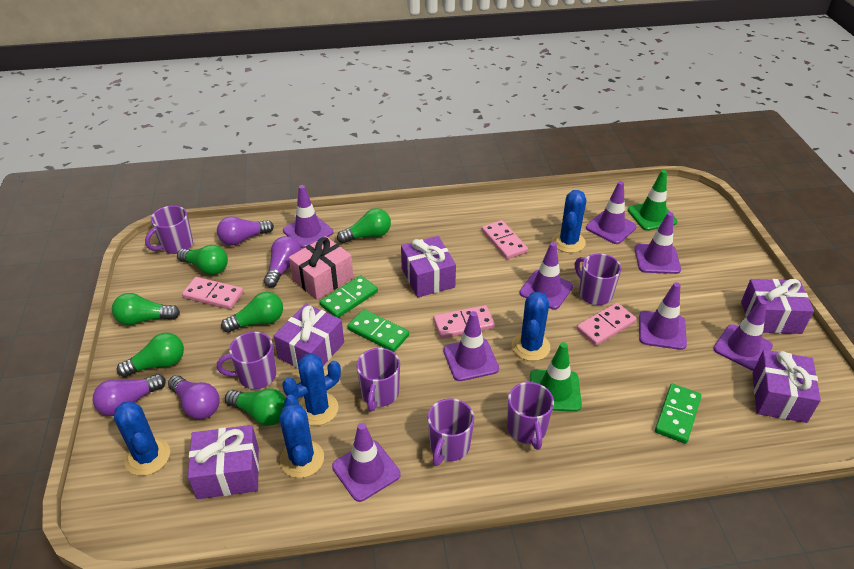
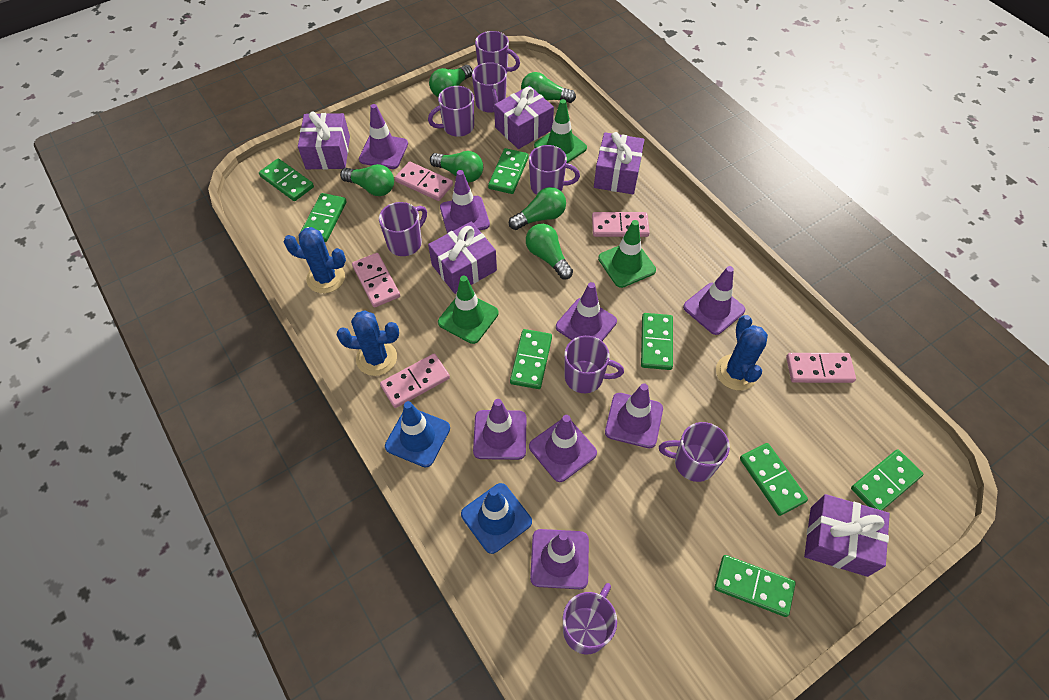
blue cactus: [114,401,170,476] [279,394,324,478] [282,353,341,426] [512,292,550,361] [552,190,586,253] = 5 -> [283,227,346,293] [337,310,399,376] [716,315,768,390] = 3
blue traffic cone: none = 0 -> [385,401,450,468] [461,483,532,554] = 2
green domino: [320,275,378,318] [347,309,409,352] [655,384,701,444] = 3 -> [259,158,314,201] [301,193,347,242] [488,148,529,194] [510,329,552,389] [641,313,673,370] [715,555,796,617] [740,443,808,516] [851,450,923,510] = 8
green traffic cone: [530,342,582,412] [628,170,677,231] = 2 -> [438,276,499,344] [534,99,587,163] [598,220,656,288] = 3
pink domino: [182,277,243,309] [433,305,495,339] [482,220,528,259] [576,303,636,346] = 4 -> [352,253,400,307] [380,354,450,408] [395,161,453,201] [592,212,650,237] [786,353,856,383] = 5
pink gift: [289,236,353,300] = 1 -> none = 0
purple light bulb: [93,374,166,416] [168,375,219,419] [217,216,274,246] [264,236,301,288] = 4 -> none = 0
purple mug: [145,206,193,254] [217,332,276,389] [356,348,400,412] [428,398,474,466] [507,382,554,450] [575,253,621,305] = 6 -> [379,202,427,256] [428,86,474,137] [472,62,507,113] [475,31,520,72] [529,145,580,195] [563,583,617,654] [564,336,624,393] [659,422,730,482] = 8

